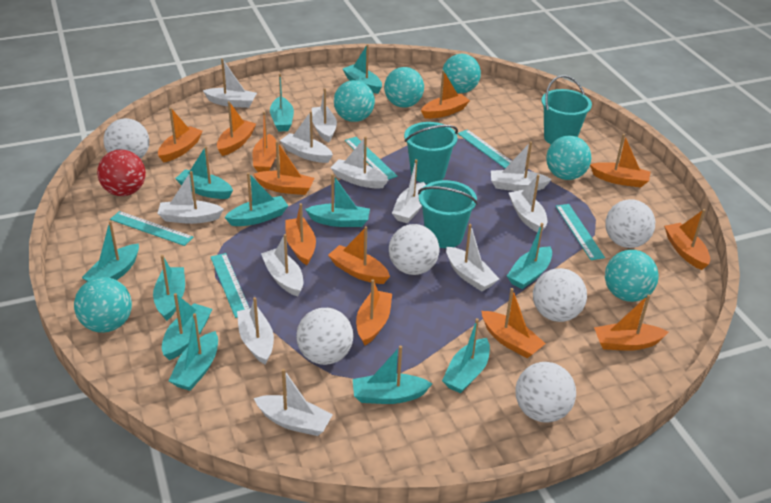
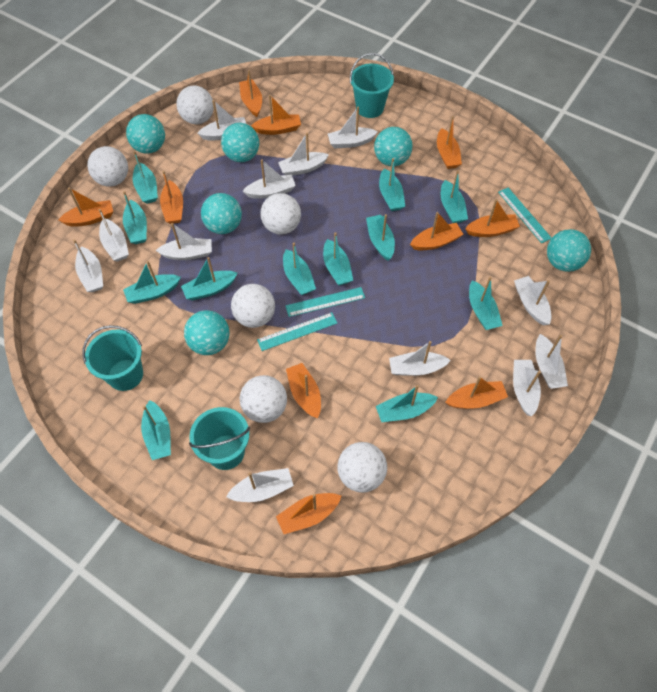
orange boat: [158,107,203,162] [217,101,256,156] [253,112,279,172] [254,141,315,195] [285,203,316,265] [328,226,390,284] [356,279,392,346] [421,70,470,119] [481,288,546,358] [590,134,651,188] [594,294,668,351] [664,209,710,270] = 12 -> [58,188,113,226] [160,171,183,224] [239,70,262,117] [251,95,301,135] [276,493,341,534] [286,363,321,418] [410,212,464,250] [437,116,462,169] [445,376,508,409] [465,199,520,237] = 10
red ball: [97,150,146,196] = 1 -> none = 0
turquoise ruler: [110,211,193,246] [210,253,249,318] [345,137,398,180] [457,129,512,168] [556,204,605,260] = 5 -> [257,312,337,351] [285,287,365,317] [498,188,552,243] = 3

